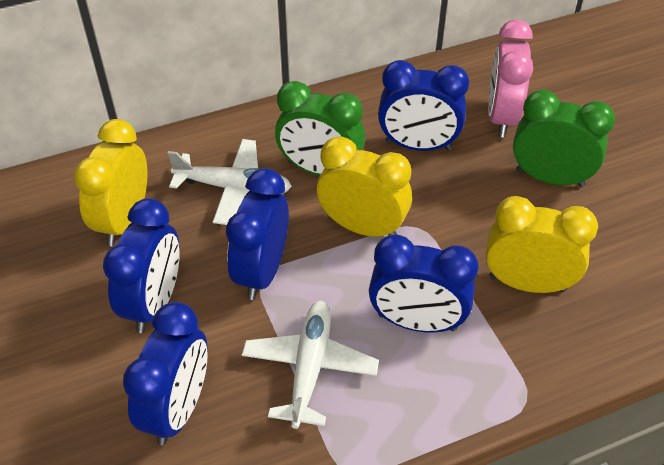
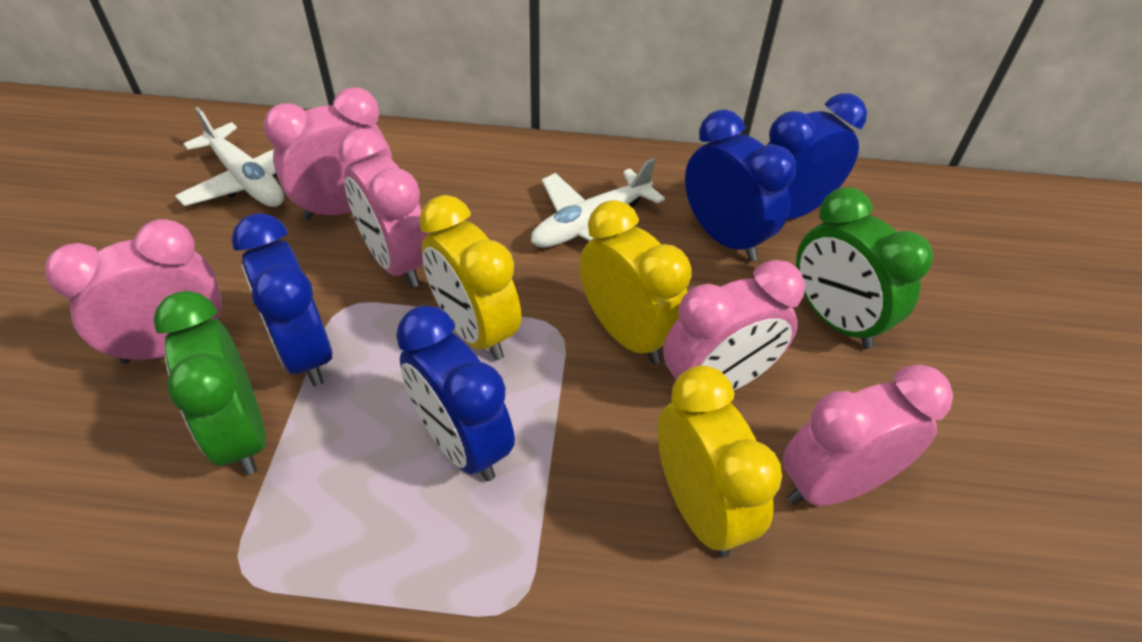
blue clock: [103,198,179,333] [123,302,208,445] [226,168,289,300] [369,235,478,333] [378,60,469,151] = 5 -> [232,213,332,386] [396,305,515,481] [685,109,796,261] [767,93,867,220] = 4
pink clock: [488,19,533,137] = 1 -> [45,219,225,364] [263,87,392,220] [338,129,429,288] [663,260,805,390] [783,365,953,506] = 5

